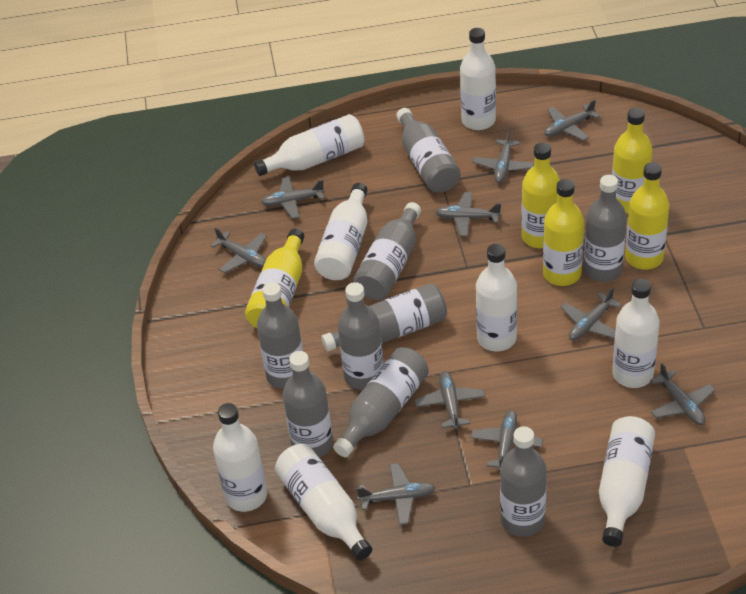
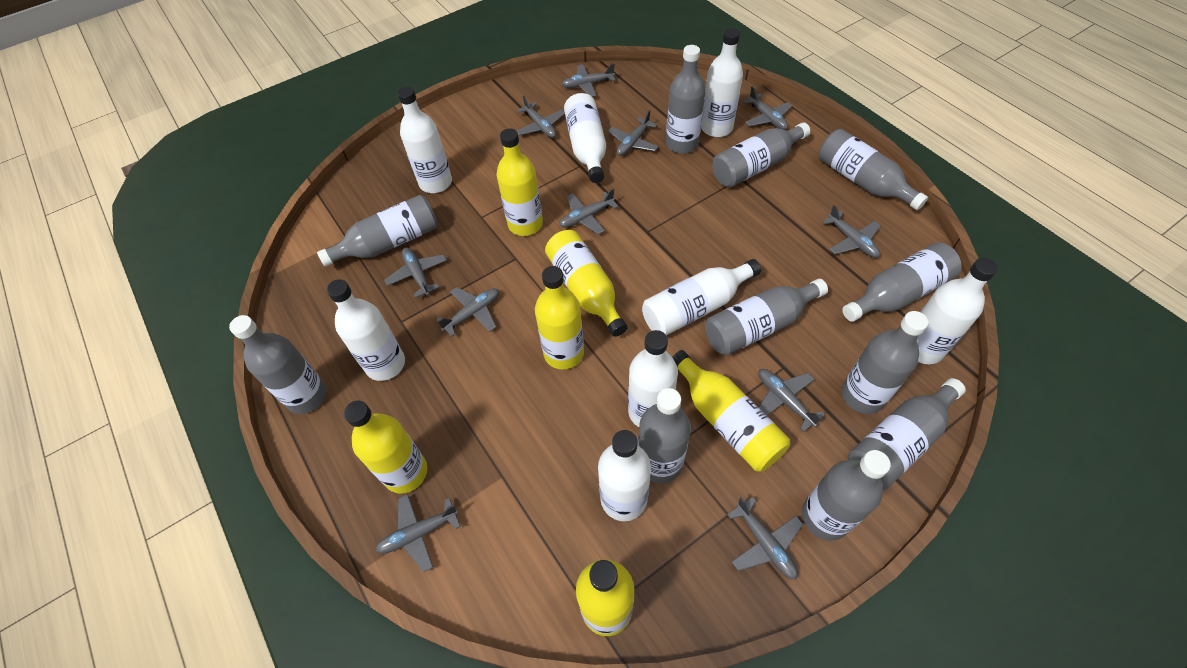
grey bottle: [257,282,303,389] [283,351,333,458] [321,283,447,351] [333,347,429,457] [338,282,383,390] [353,202,421,300] [396,108,461,193] [500,426,547,537] [584,175,627,282] = 9 -> [229,315,327,414] [317,195,438,267] [638,388,691,484] [666,45,706,154] [705,279,828,356] [712,122,810,188] [802,450,891,541] [819,129,928,210] [841,311,928,414] [842,242,962,322] [848,378,966,490] = 11
grey plane: [210,227,267,273] [261,177,325,219] [356,463,435,525] [415,371,485,429] [435,192,501,236] [470,410,543,471] [473,129,534,183] [544,99,600,141] [560,287,622,340] [650,363,715,425] = 10 -> [375,494,461,573] [384,247,447,298] [436,287,499,336] [516,95,565,138] [559,188,619,234] [562,64,615,97] [608,110,659,156] [727,497,803,579] [743,86,792,130] [759,369,825,432] [822,205,881,258] = 11
yellow bottle: [245,229,305,328] [521,142,560,248] [543,179,584,286] [612,108,653,214] [625,162,669,270] = 5 -> [344,401,427,493] [497,129,543,236] [535,266,584,370] [545,230,628,337] [576,559,634,636] [672,350,790,472] = 6

